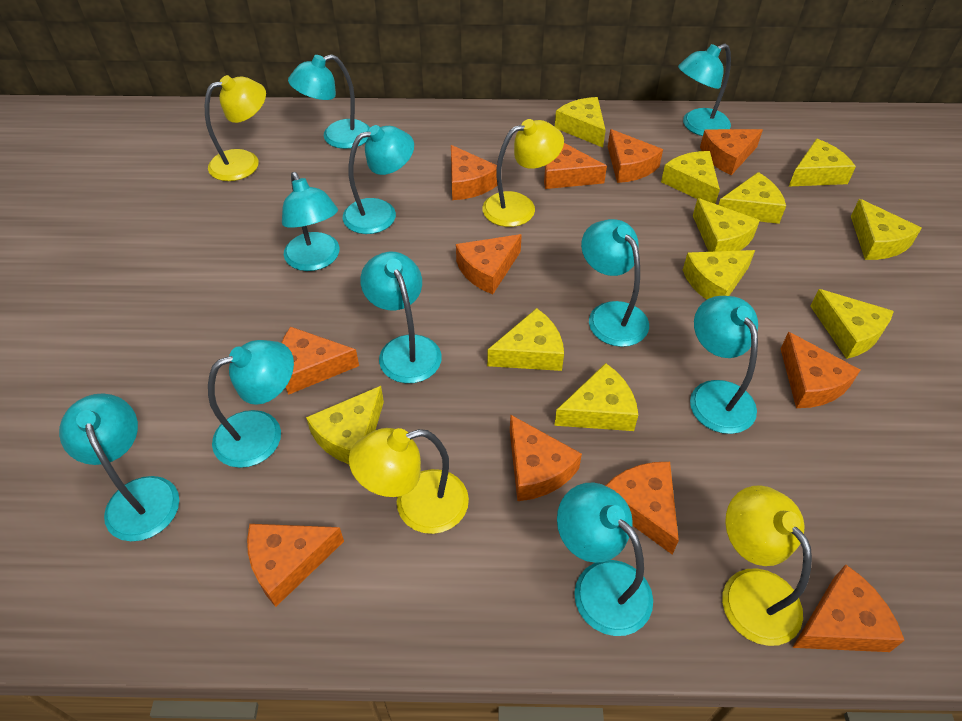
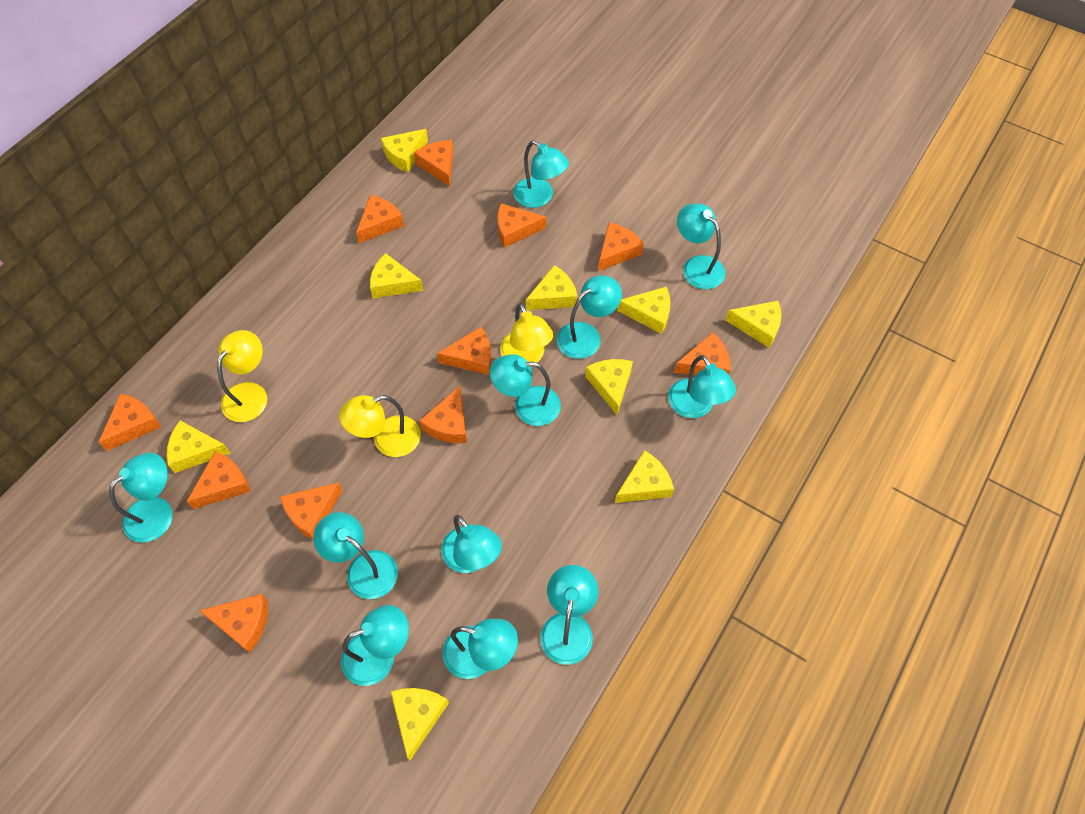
turquoise lamp: [59,393,179,541] [208,340,294,468] [282,172,340,271] [288,54,370,149] [343,125,414,234] [360,252,442,383] [557,483,653,636] [581,219,649,347] [678,44,731,136] [690,296,758,434] = 10 -> [109,453,173,543] [313,512,398,599] [341,605,409,686] [441,515,502,573] [443,619,518,679] [489,354,561,426] [513,140,569,208] [540,565,599,665] [557,276,622,359] [668,355,736,418] [677,204,726,289] = 11
yellow cheese: [306,386,384,464] [487,308,564,371] [554,363,638,431] [555,97,606,147] [661,151,720,204] [683,250,755,299] [693,198,760,252] [719,172,786,224] [789,139,856,186] [810,289,894,359] [851,199,922,260] = 11 -> [166,421,230,473] [370,253,423,298] [381,129,428,172] [390,688,449,760] [526,265,578,310] [585,359,633,415] [615,450,674,503] [617,287,670,334] [725,301,781,348] = 9
yellow lamp: [205,75,266,181] [349,428,469,534] [483,119,564,227] [722,485,812,646] = 4 -> [217,330,267,422] [339,395,421,457] [500,303,553,363] = 3

